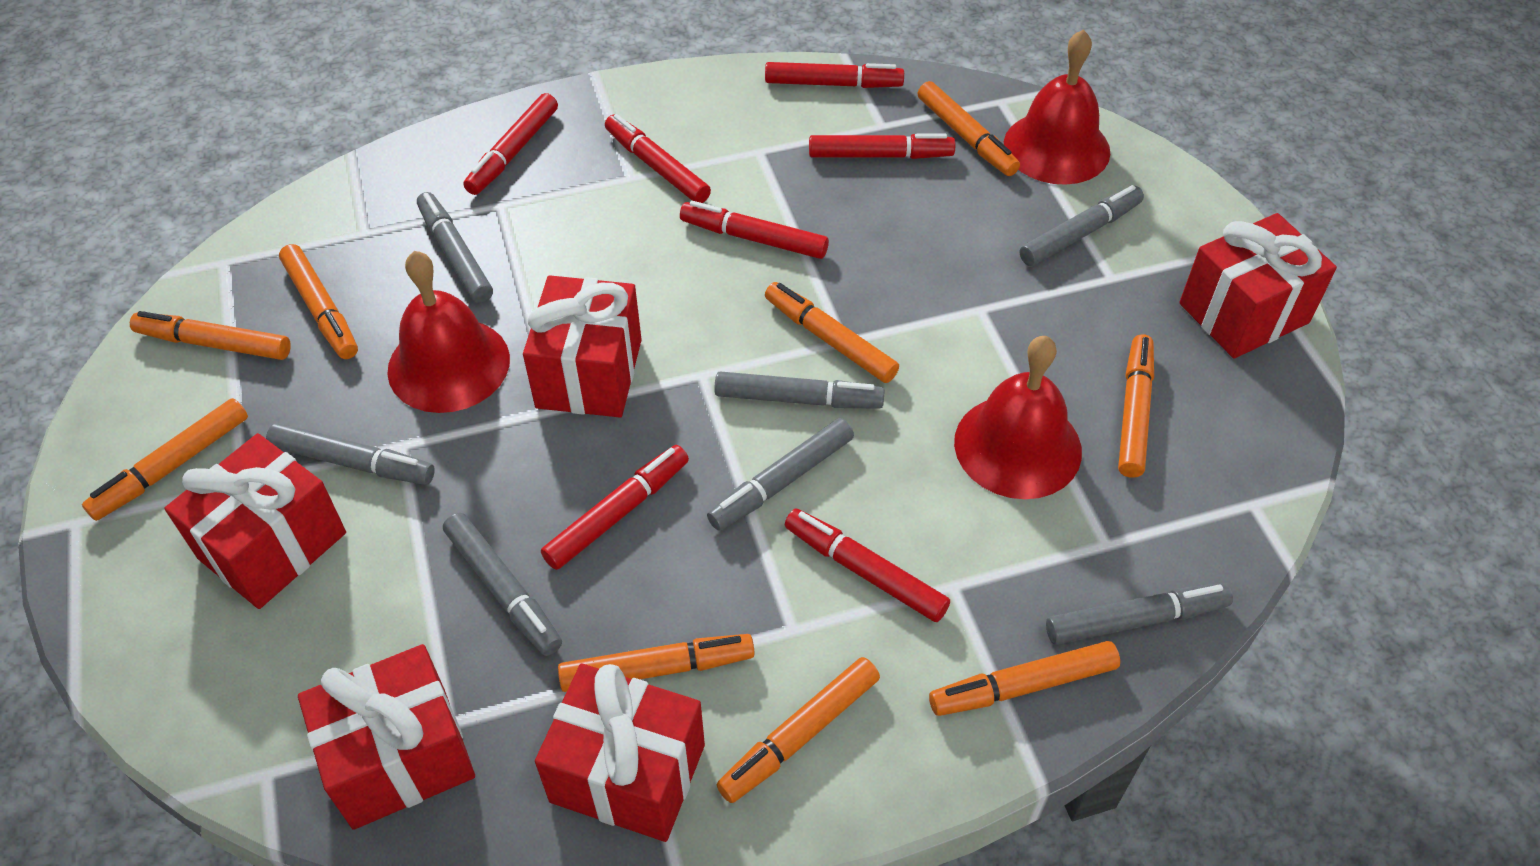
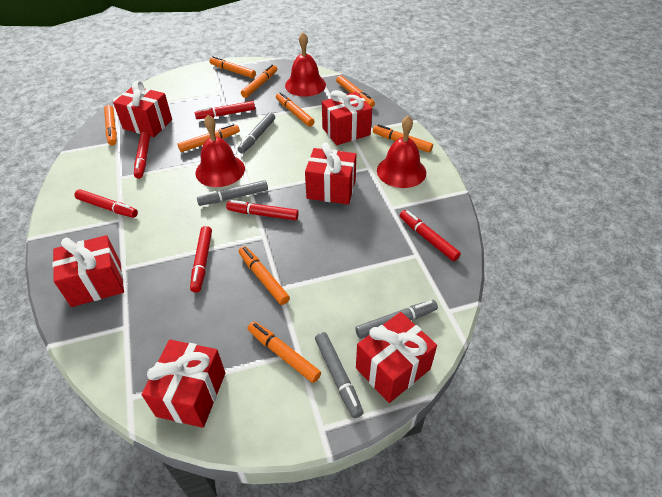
grey marker: [266,423,435,485] [417,192,493,303] [443,513,562,656] [707,418,854,531] [714,371,885,409] [1020,185,1144,266] [1046,583,1233,645] = 7 -> [197,180,268,206] [238,113,275,154] [315,332,364,418] [355,300,438,339] = 4
red gift: [165,433,346,609] [298,644,475,830] [523,275,642,417] [535,663,705,842] [1179,213,1337,358] = 5 -> [52,235,124,307] [113,80,172,137] [142,340,225,428] [305,142,357,205] [322,90,372,145] [356,312,437,403] = 6
red marker: [463,93,558,195] [541,445,689,570] [605,114,711,203] [680,201,829,259] [765,62,904,88] [785,508,950,622] [809,134,955,159] = 7 -> [74,189,138,218] [134,132,150,179] [190,226,212,293] [195,101,255,119] [226,200,299,220] [399,210,461,261] = 6

